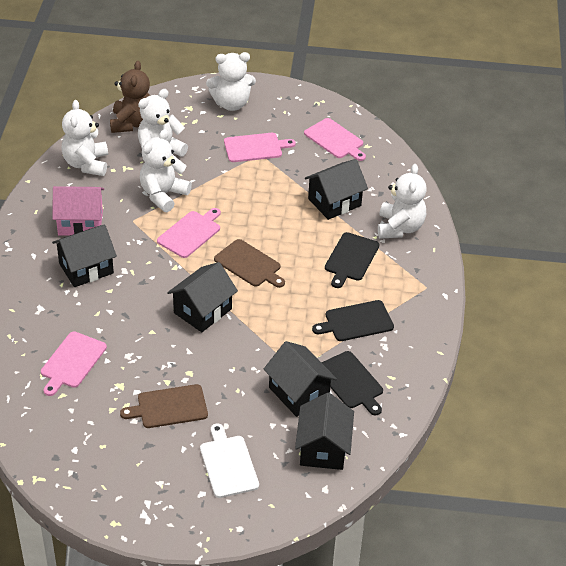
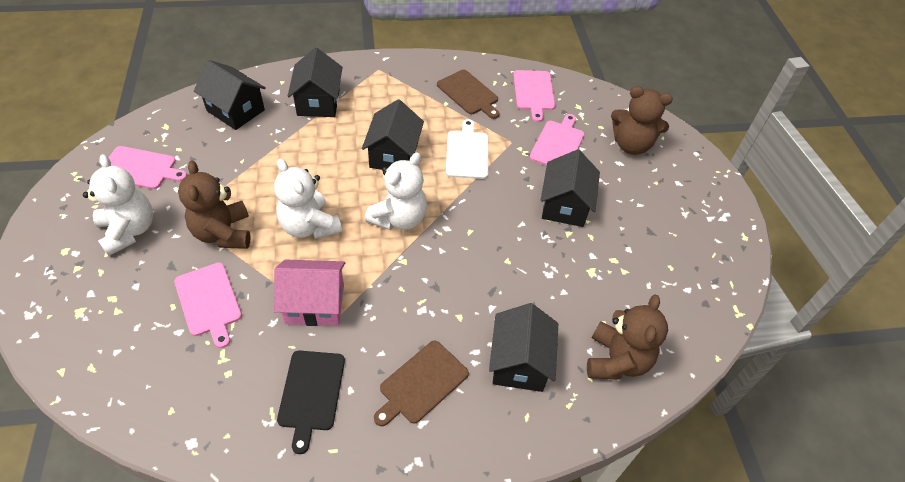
black cutting board: [312,300,394,341] [321,351,383,415] [325,232,380,288] = 3 -> [277,350,345,454] = 1
brown teddy bear: [110,61,150,133] = 1 -> [178,161,251,249] [587,294,668,380] [611,86,673,155] = 3
white teddy bear: [62,100,108,176] [138,89,188,157] [140,129,192,212] [206,52,256,111] [378,164,427,239] = 5 -> [83,154,153,256] [274,158,342,239] [365,152,427,230] = 3

